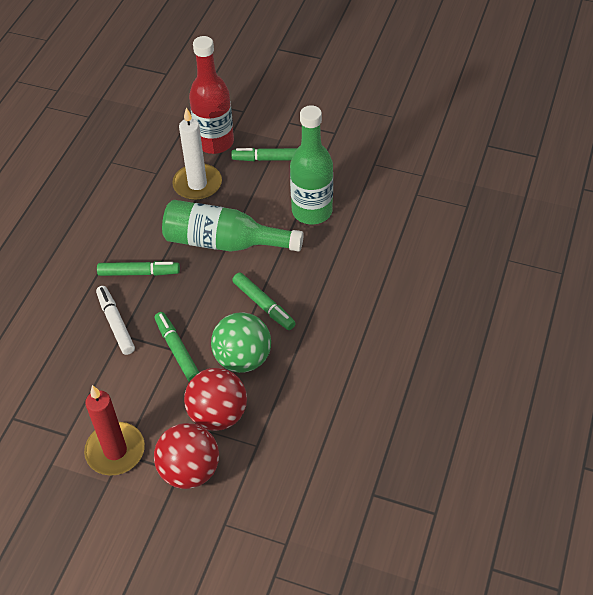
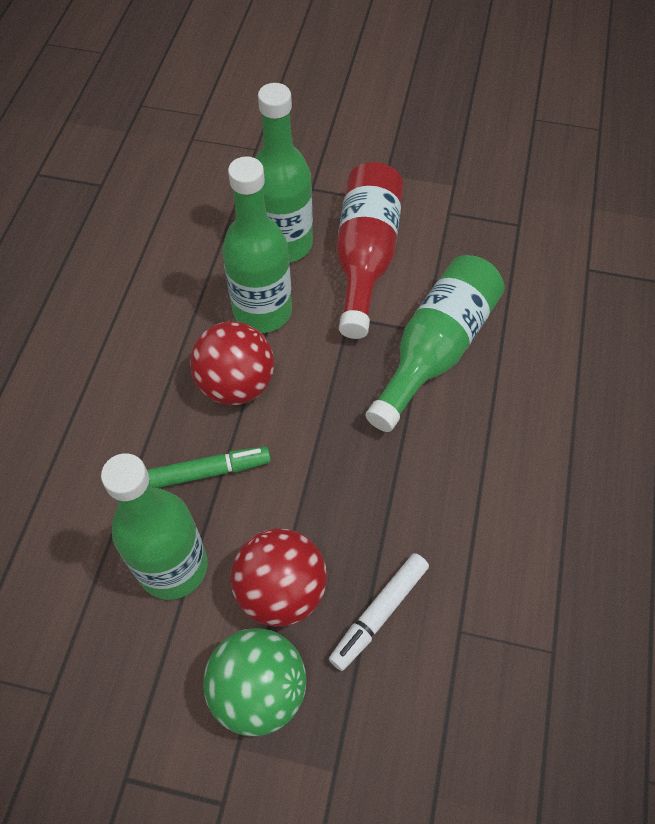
green bottle: [162,200,304,252] [290,105,333,224] = 2 -> [101,453,208,600] [222,156,292,333] [255,83,313,262] [366,255,505,432] = 4
green marker: [97,261,180,276] [155,312,199,382] [231,148,297,161] [232,272,296,330] = 4 -> [147,446,271,488] = 1
red candle: [84,385,145,476] = 1 -> none = 0
white candle: [172,107,222,200] = 1 -> none = 0

